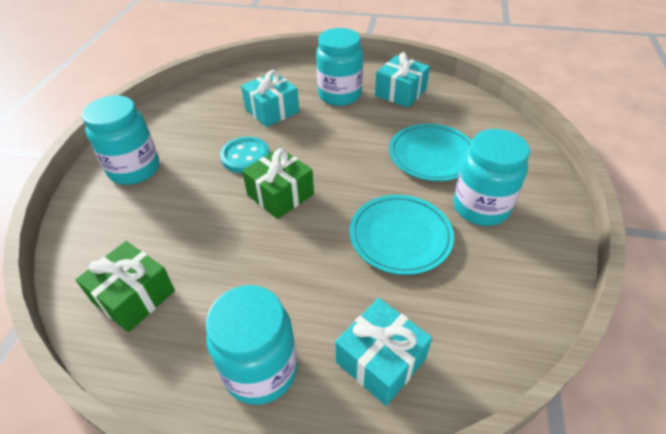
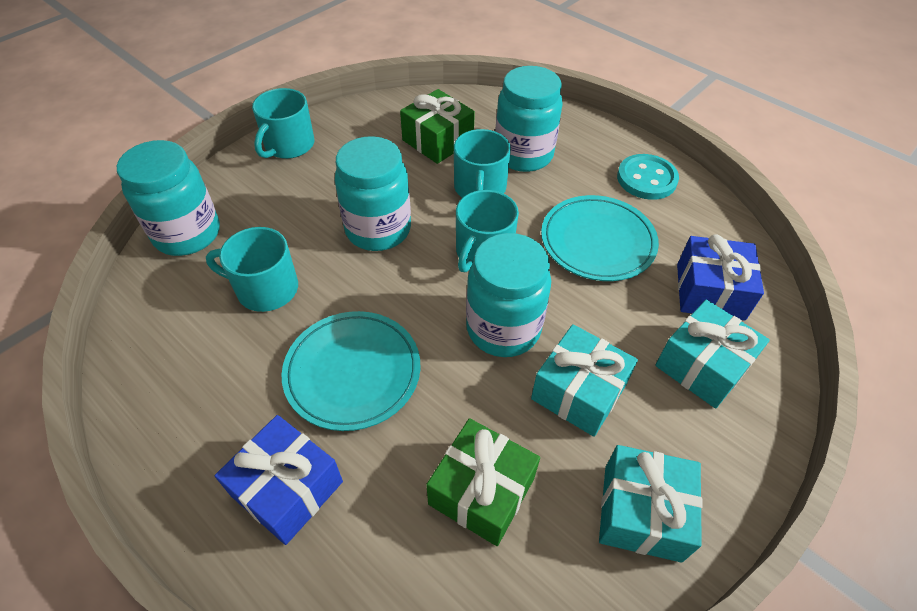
blue gift: none = 0 -> [215,415,343,545] [677,234,764,321] = 2
turquoise mug: none = 0 -> [206,227,298,312] [252,88,314,159] [454,129,511,198] [456,190,519,272] = 4

